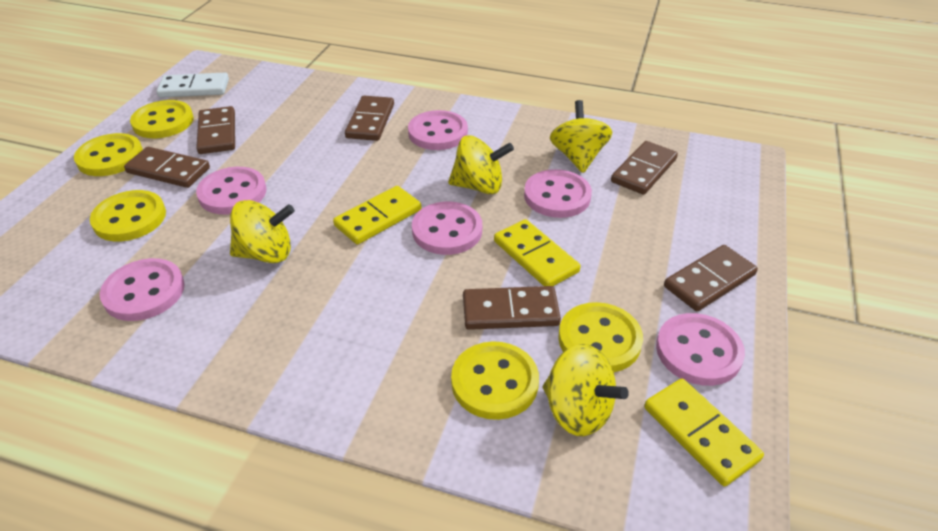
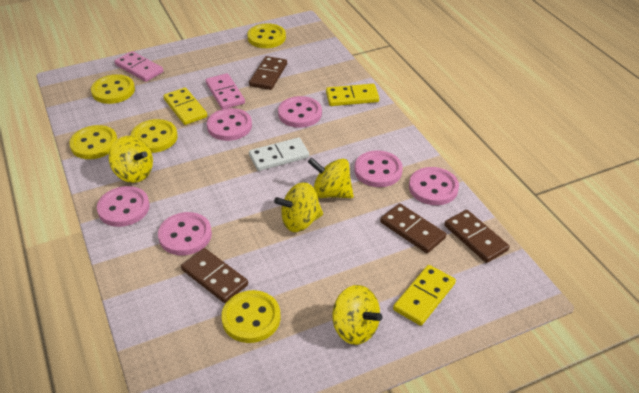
brown domino: [124,147,210,188] [196,106,235,154] [345,96,394,141] [463,286,561,330] [611,141,678,195] [664,245,758,311] = 6 -> [181,248,248,303] [249,56,287,90] [380,203,446,253] [444,210,509,263] = 4
pink domino: none = 0 -> [115,51,163,82] [206,73,245,109] = 2

